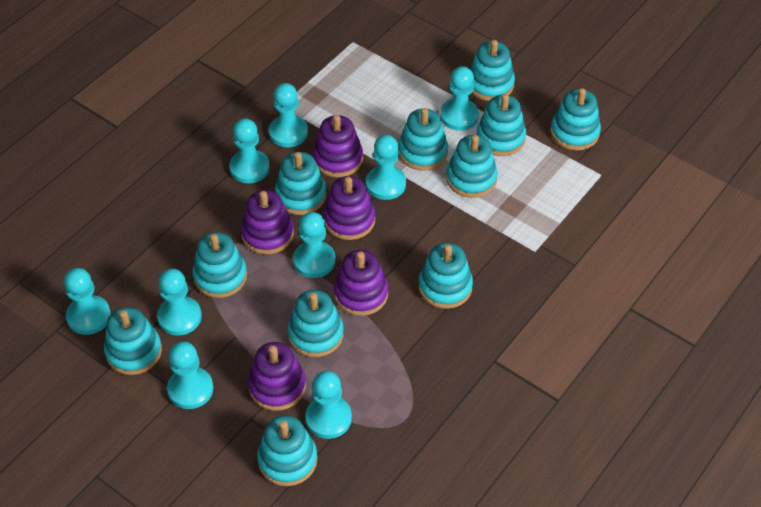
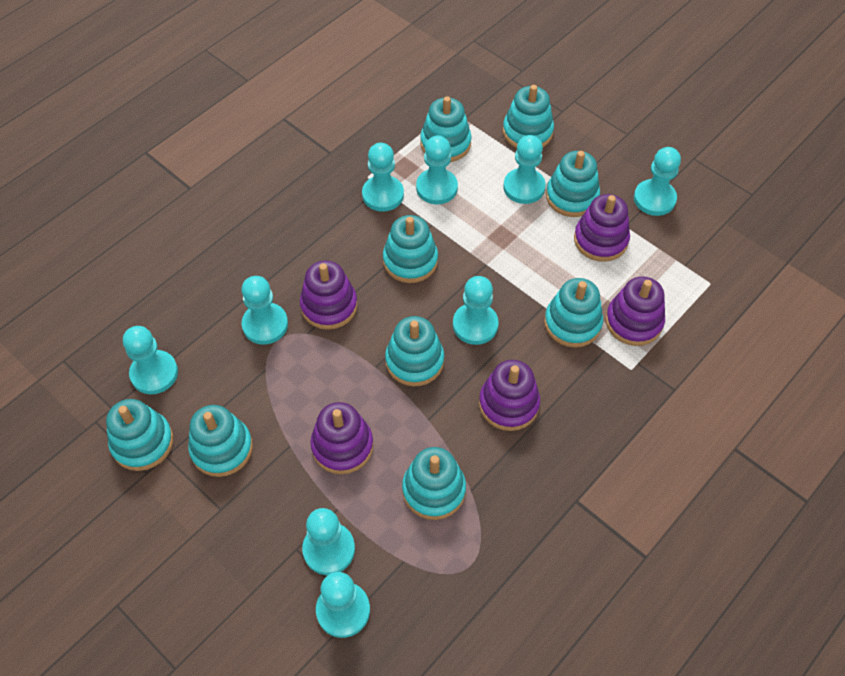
turquoise stacking toy: [104,307,162,375] [192,232,247,298] [257,415,317,486] [275,152,326,215] [288,290,344,357] [398,108,448,171] [418,243,473,309] [446,135,498,198] [470,40,515,101] [476,94,526,156] [550,88,601,151] = 11 -> [106,399,173,471] [188,405,253,477] [383,215,438,283] [385,316,444,387] [402,447,466,520] [420,96,472,162] [503,85,554,148] [544,278,603,348] [546,151,600,217] = 9

